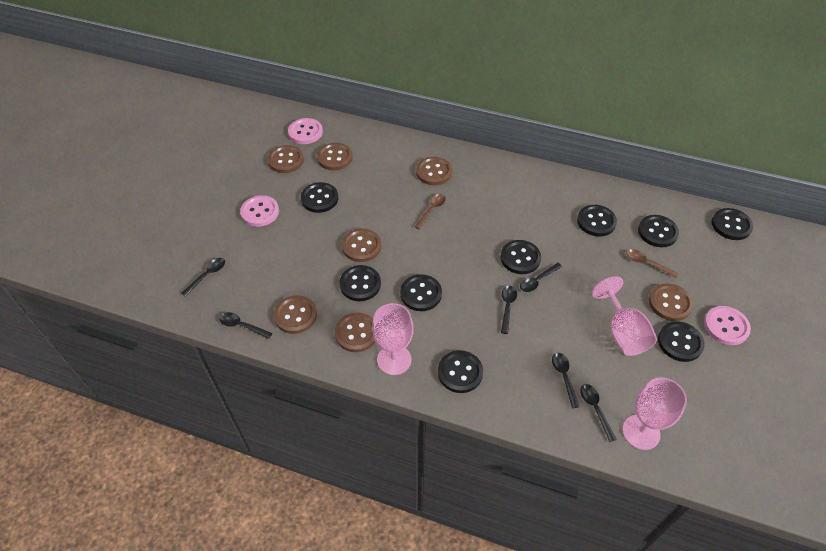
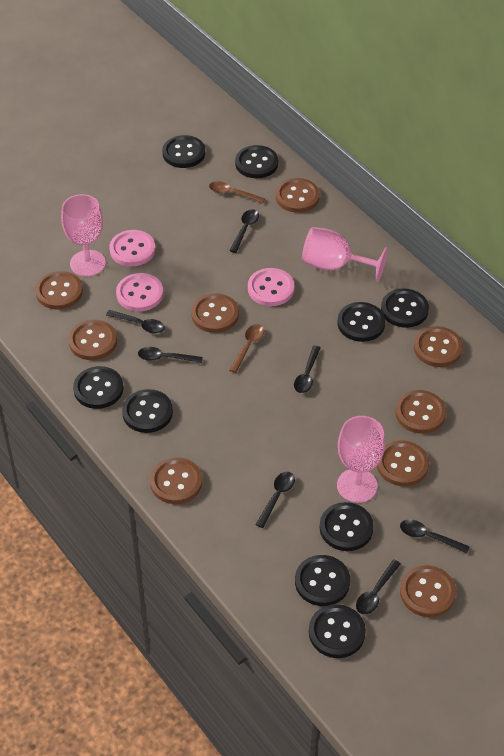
black spoon: [181,258,225,297] [219,312,272,339] [501,286,517,334] [520,263,562,292] [552,353,579,408] [580,384,617,442] = 6 -> [106,310,165,334] [138,347,203,363] [229,209,259,253] [255,472,295,528] [294,346,321,393] [356,560,401,615] [400,519,470,553] = 7
brown button: [268,145,304,173] [274,295,317,334] [317,143,353,171] [335,312,375,352] [342,229,381,262] [416,157,452,185] [649,283,693,321] = 7 -> [35,271,83,309] [68,320,117,360] [150,457,202,504] [191,293,239,333] [276,178,320,213] [377,440,429,486] [395,390,446,434] [400,565,456,617] [414,326,463,367] = 9

